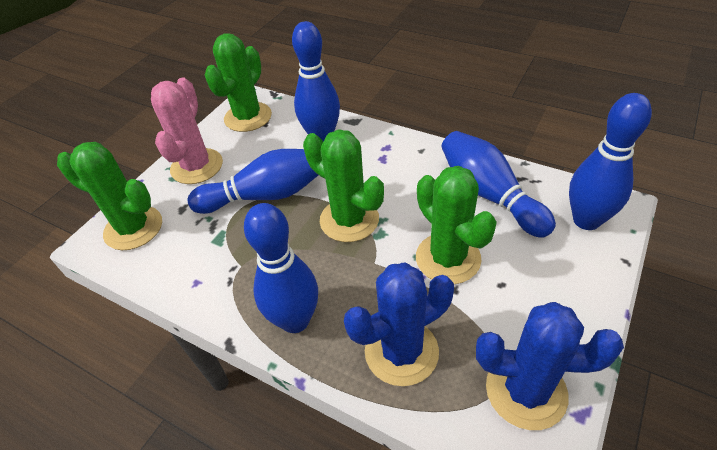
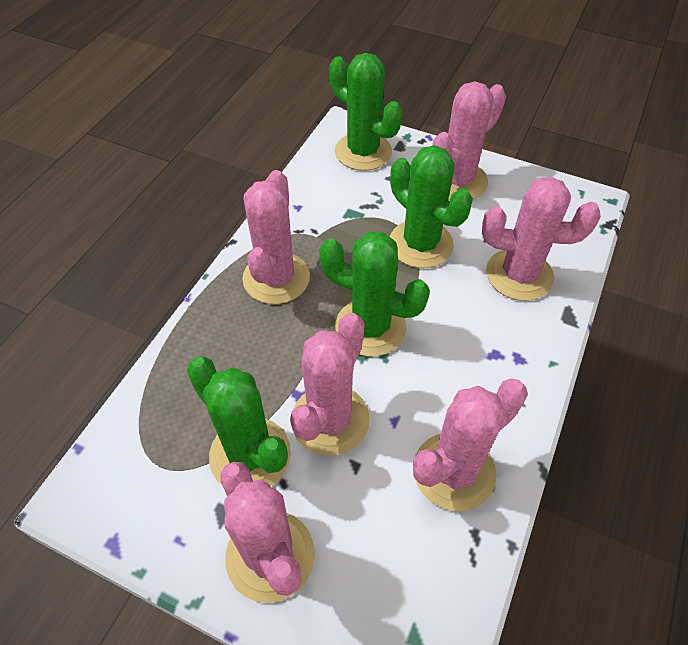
blue bowling pin: [188,149,318,214] [244,203,318,333] [292,21,340,142] [441,131,556,238] [569,93,652,230] = 5 -> none = 0
blue cactus: [344,262,454,386] [476,302,624,430] = 2 -> none = 0
pink cactus: [151,78,223,184] = 1 -> [220,462,315,603] [242,170,310,304] [290,313,370,456] [413,379,528,511] [432,82,506,200] [482,177,601,301] = 6

